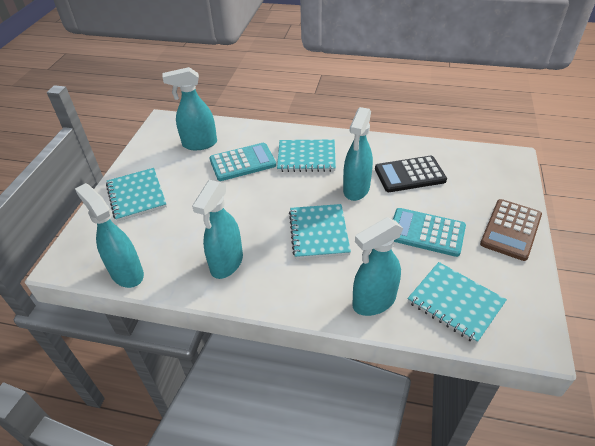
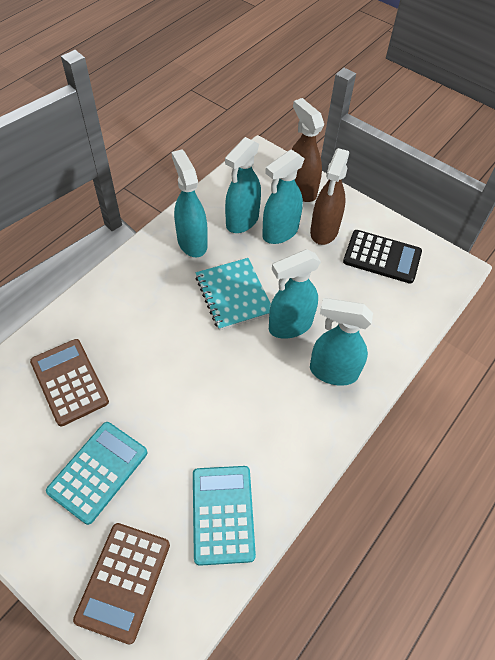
brown calculator: [480,199,542,261] = 1 -> [30,339,109,426] [73,523,170,645] = 2
brown spray bottle: none = 0 -> [291,98,324,202] [310,148,350,245] = 2
turquoise notebook: [106,168,167,222] [277,140,336,172] [289,204,351,259] [407,262,507,344] = 4 -> [195,258,271,330] = 1

